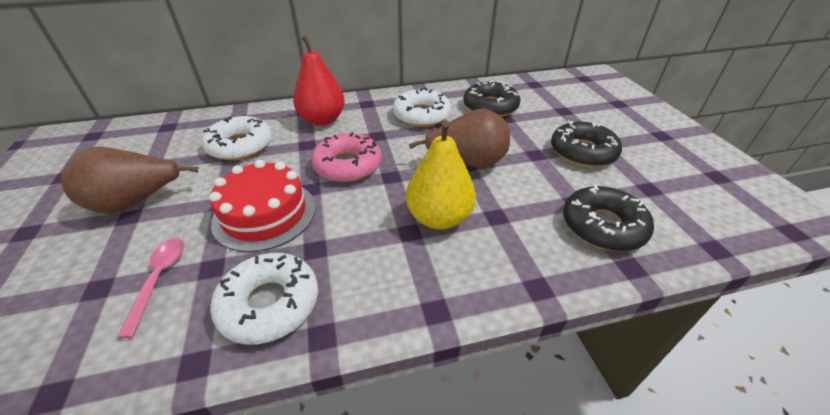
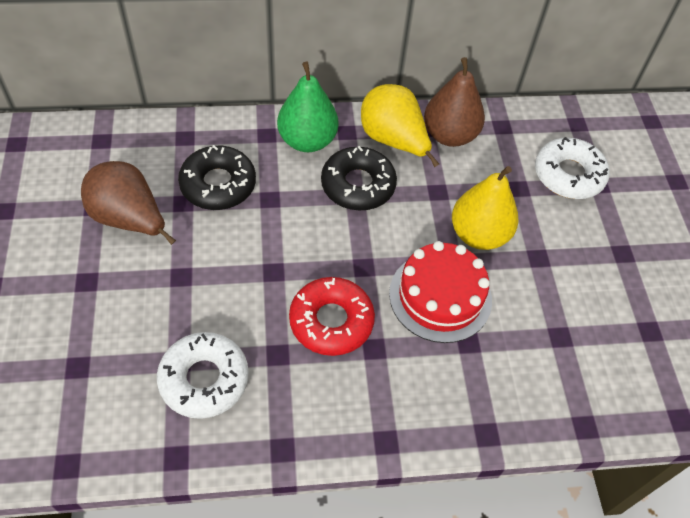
black donut: [463,80,520,117] [551,121,622,167] [563,185,654,251] = 3 -> [178,145,256,210] [321,146,397,210] = 2
green pear: none = 0 -> [277,62,339,152] = 1
pink donut: [311,132,382,182] = 1 -> none = 0
pink spoon: [117,238,184,338] = 1 -> none = 0
red donut: none = 0 -> [289,277,375,356] = 1
red pear: [293,36,345,126] = 1 -> none = 0
white donut: [202,116,272,160] [210,253,318,344] [393,88,451,127] = 3 -> [157,332,249,419] [535,137,610,199] = 2
yellow pear: [406,121,476,230] = 1 -> [361,84,439,167] [452,166,519,250] = 2

